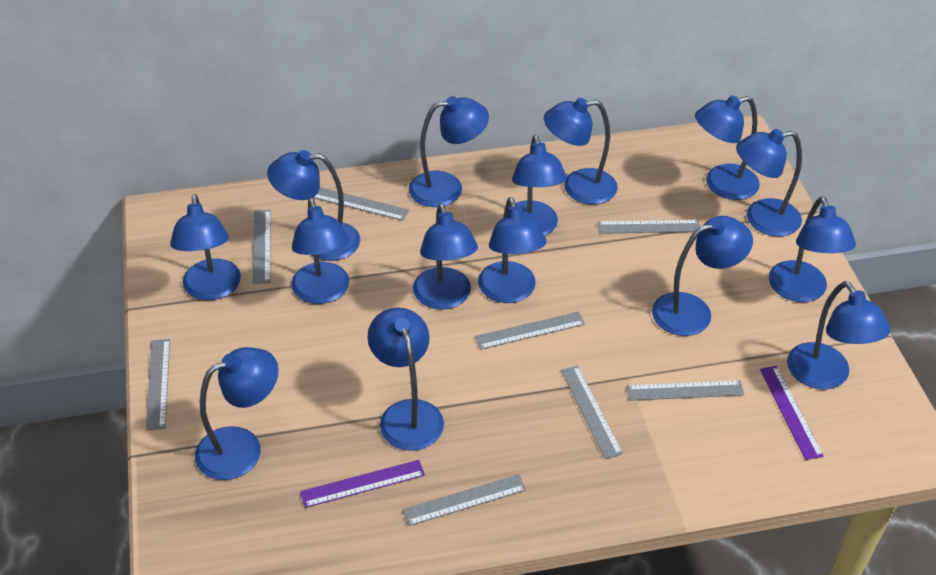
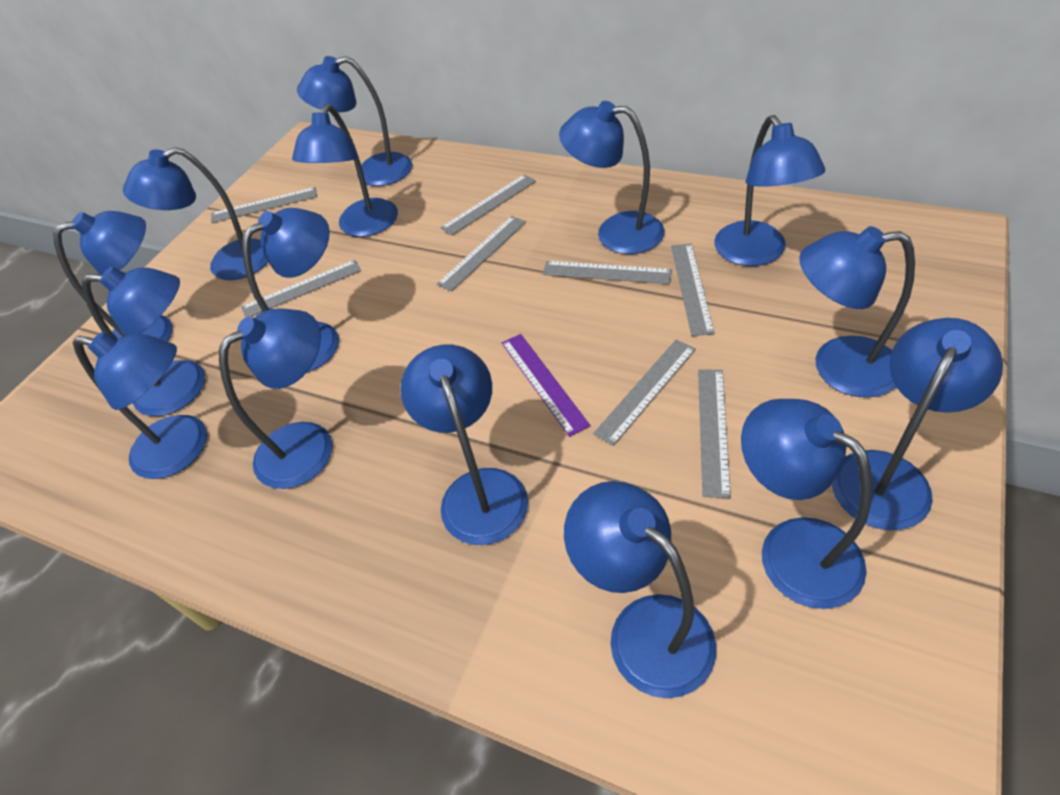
purple ruler: [300,460,425,508] [760,366,824,460] = 2 -> [502,334,590,437] = 1

